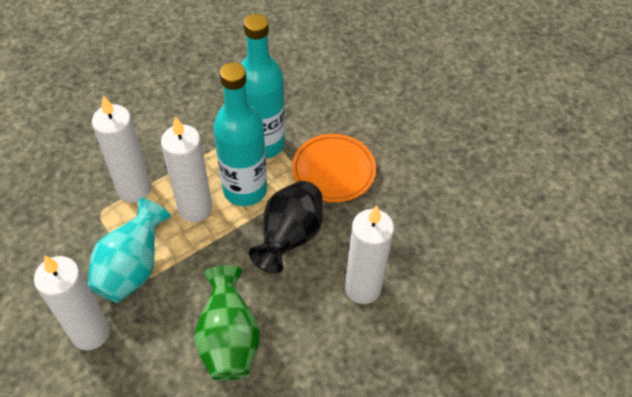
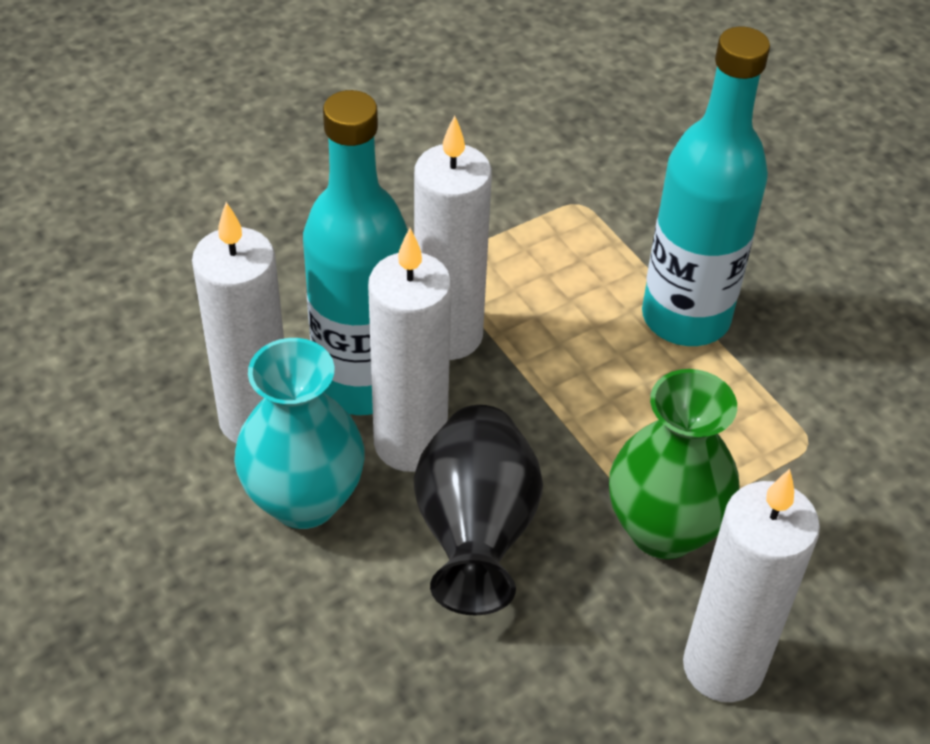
orange plate: [292,134,376,202] = 1 -> none = 0

